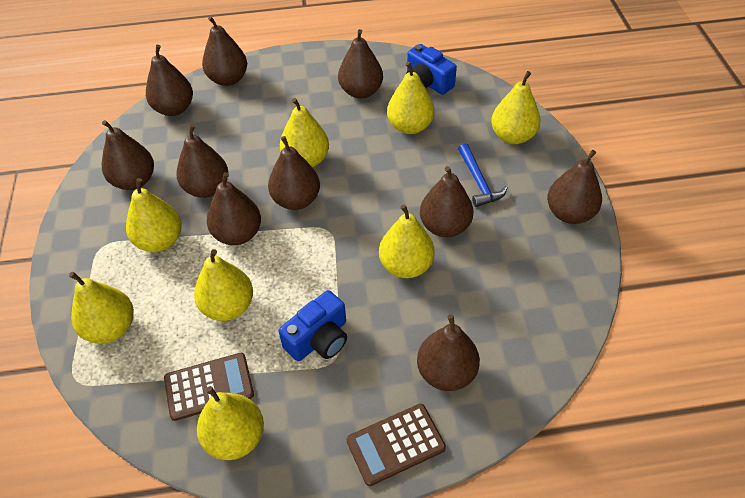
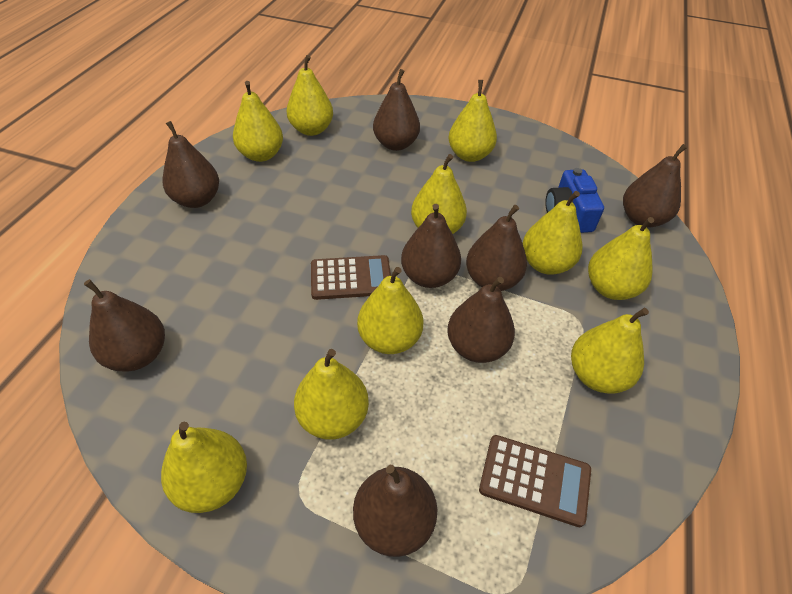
blue camera: [279,290,347,361] [406,44,457,95] = 2 -> [545,168,604,233] = 1
blue hammer: [458,143,508,207] = 1 -> none = 0
brown pear: [102,120,154,190] [146,45,193,116] [176,124,228,198] [202,16,247,86] [207,172,261,245] [268,136,320,210] [338,29,383,99] [417,315,480,391] [420,166,473,237] [547,150,602,224] = 10 -> [84,279,165,371] [163,121,219,208] [353,465,437,557] [373,69,420,151] [401,204,461,288] [447,277,515,363] [466,205,527,291] [623,144,687,227] = 8
yellow pear: [69,272,134,344] [126,178,182,252] [194,249,253,321] [197,386,264,460] [280,98,329,167] [379,204,435,278] [387,62,434,134] [491,71,541,144] = 8 -> [161,422,247,513] [233,81,283,162] [287,55,333,136] [294,349,369,440] [357,267,424,354] [411,154,467,234] [448,80,497,162] [523,191,582,275] [571,308,649,393] [588,217,654,300] = 10

